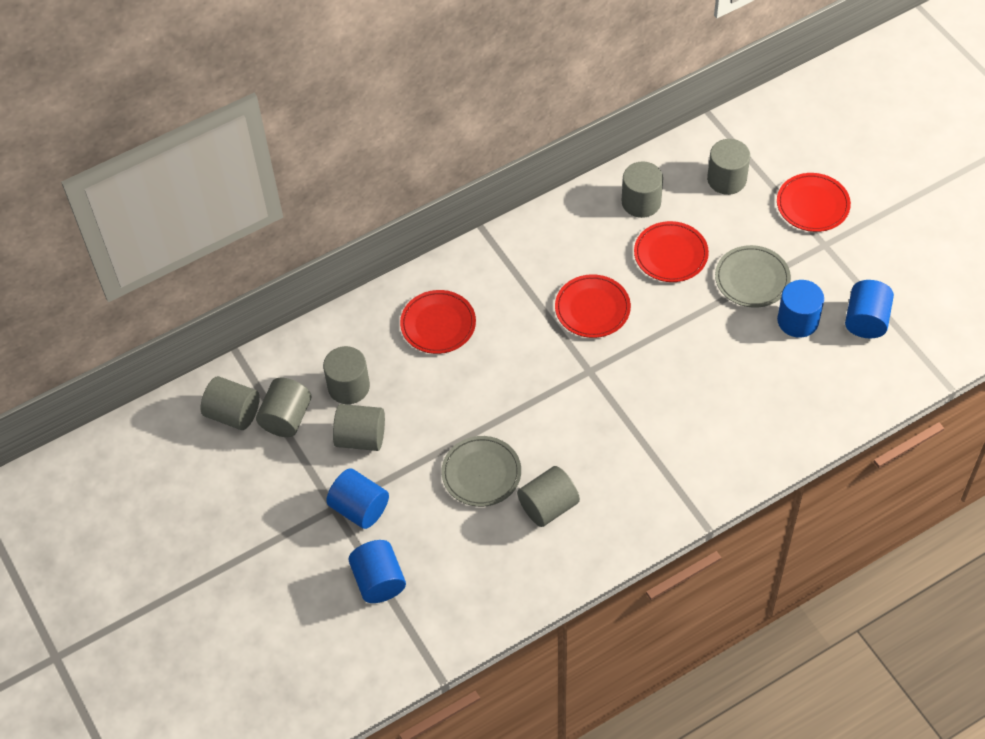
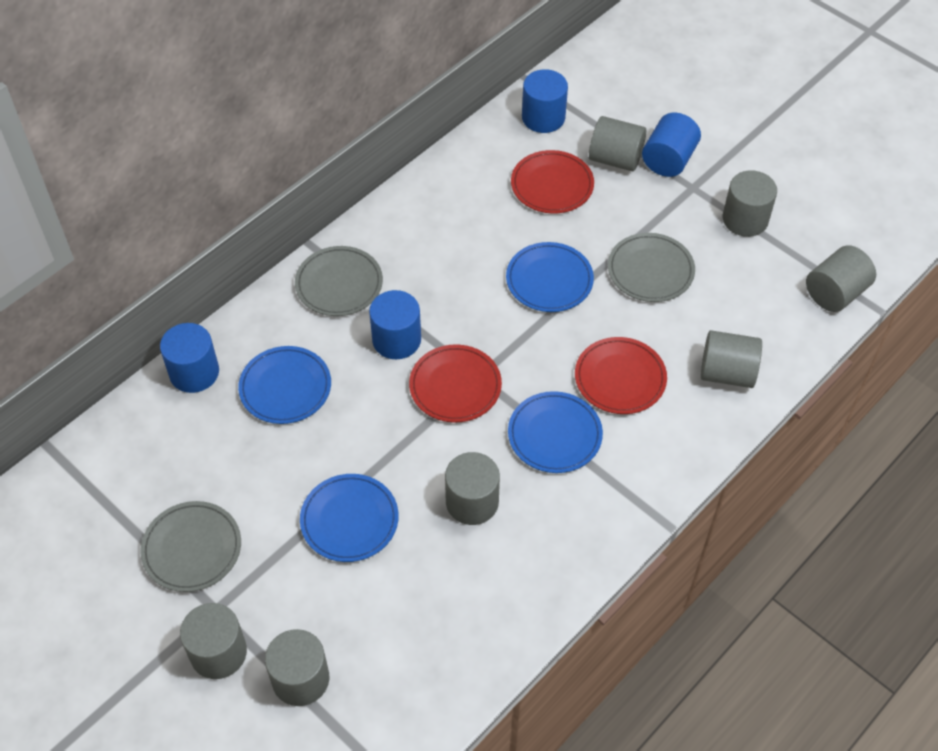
blue plate: none = 0 -> [238,346,331,424] [300,474,399,562] [506,242,594,312] [508,391,603,473] = 4
grey plate: [441,436,521,507] [715,245,791,308] = 2 -> [140,501,241,592] [295,246,383,316] [608,233,695,302] = 3
red plate: [400,290,476,354] [555,274,631,338] [634,221,709,282] [777,173,851,232] = 4 -> [409,345,502,422] [511,150,594,214] [575,337,667,414] = 3

